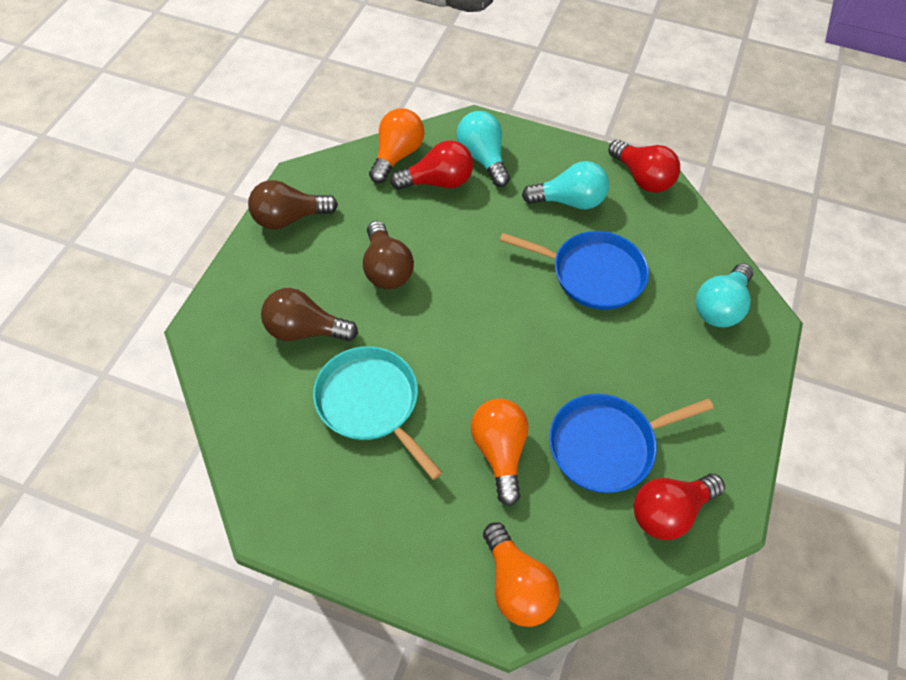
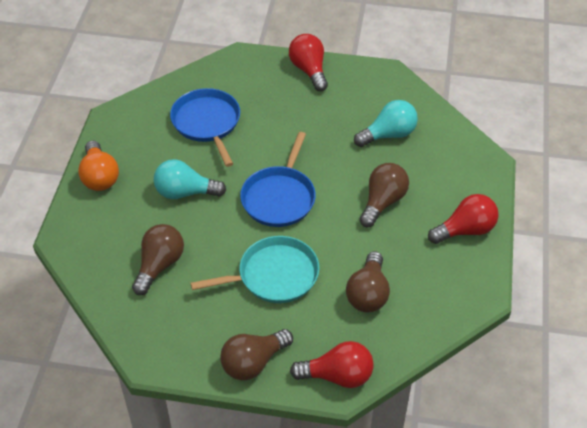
brown light bulb: [248,180,338,230] [261,288,358,341] [363,221,414,289] = 3 -> [132,224,184,295] [220,329,293,380] [346,251,390,312] [359,163,409,227] = 4
orange light bulb: [369,108,424,183] [471,399,529,506] [483,522,560,627] = 3 -> [78,141,119,191] = 1
turquoise light bulb: [457,111,510,187] [522,161,609,209] [696,263,753,327] = 3 -> [154,159,226,199] [354,100,418,147] = 2

